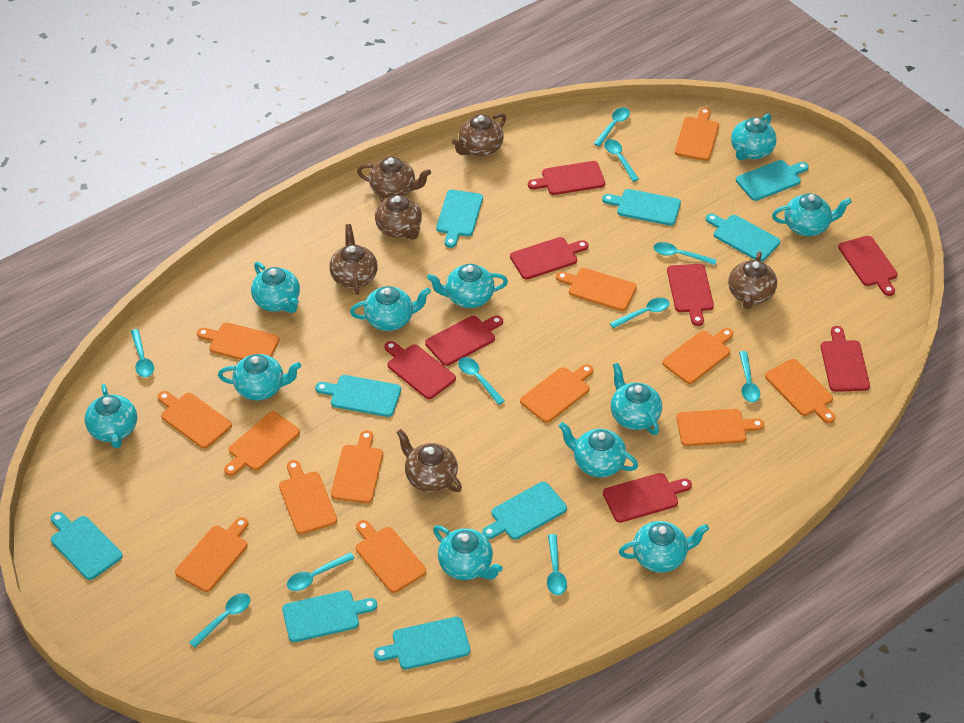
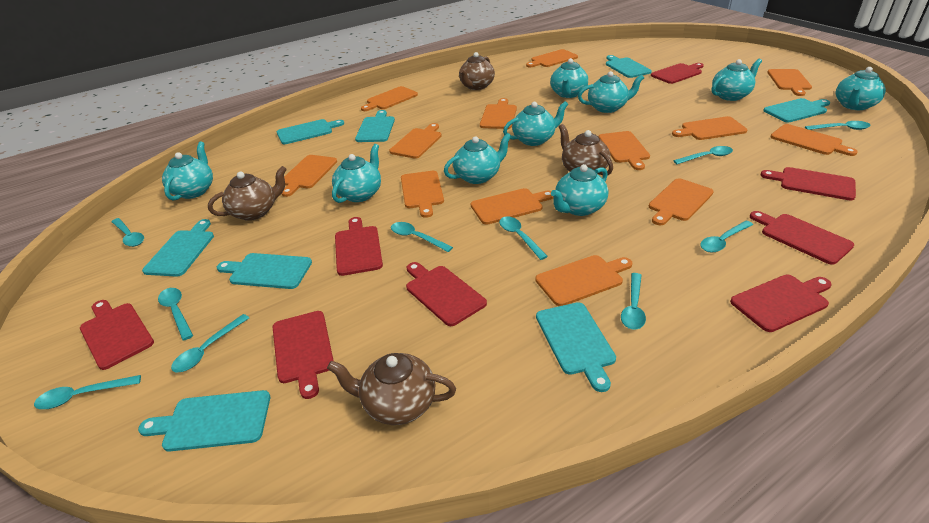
brown teapot: [329,224,378,295] [357,157,431,199] [375,189,422,240] [396,429,462,492] [452,113,506,156] [728,251,777,309] = 6 -> [208,166,287,221] [327,353,456,425] [459,52,495,90] [559,124,613,176] = 4
turquoise cutting board: [51,512,123,580] [282,590,377,642] [315,375,401,417] [374,617,470,669] [436,190,483,248] [482,482,567,540] [602,189,681,226] [706,214,781,262] [736,160,809,201] = 9 -> [138,390,270,452] [142,219,214,277] [217,253,312,289] [277,119,344,144] [355,110,395,142] [536,302,616,392] [606,55,652,78] [763,98,830,122] = 8
turquoise teapot: [85,384,137,448] [218,354,301,401] [251,262,300,313] [350,286,431,331] [427,264,508,308] [433,525,503,580] [559,422,638,477] [611,363,662,435] [619,521,709,573] [731,113,777,160] [772,193,852,236] = 11 -> [162,142,213,201] [332,144,381,203] [444,133,512,184] [503,101,568,146] [550,58,588,98] [551,164,608,216] [578,71,644,113] [712,59,762,101] [836,67,886,110] = 9

